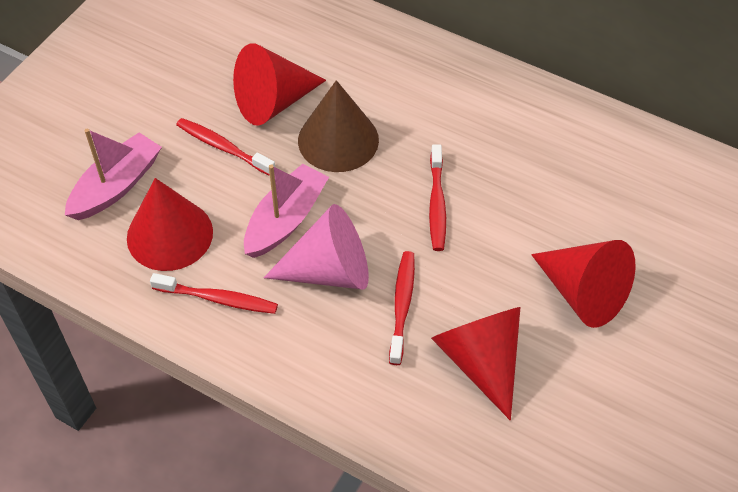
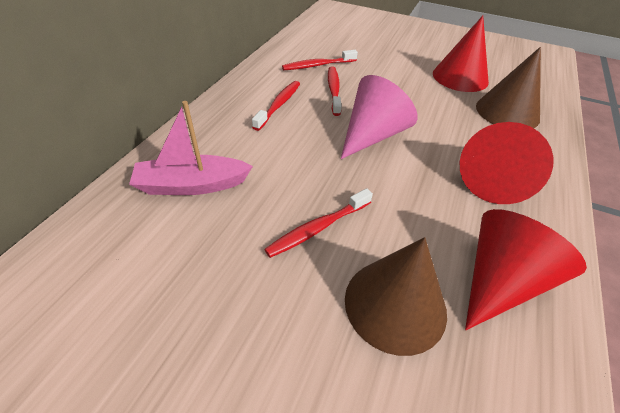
brown cone: [298,80,379,172] = 1 -> [345,237,447,356] [476,47,541,128] = 2
pink boat: [65,128,162,220] [244,164,329,258] = 2 -> [129,101,253,195] = 1
red cone: [127,178,213,271] [233,43,326,126] [431,307,521,420] [531,240,635,328] = 4 -> [433,16,489,92] [460,122,554,204] [465,209,587,330] = 3

